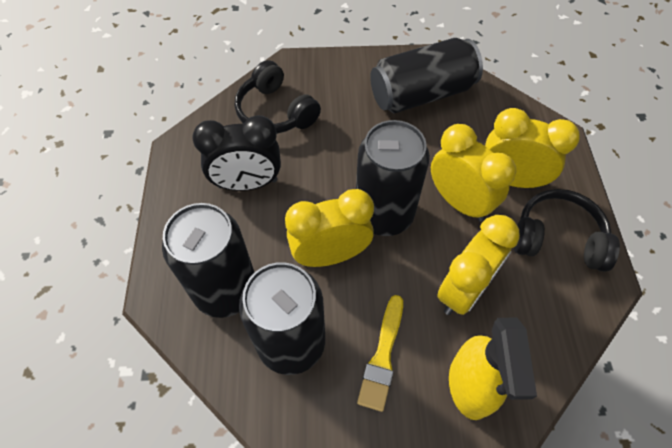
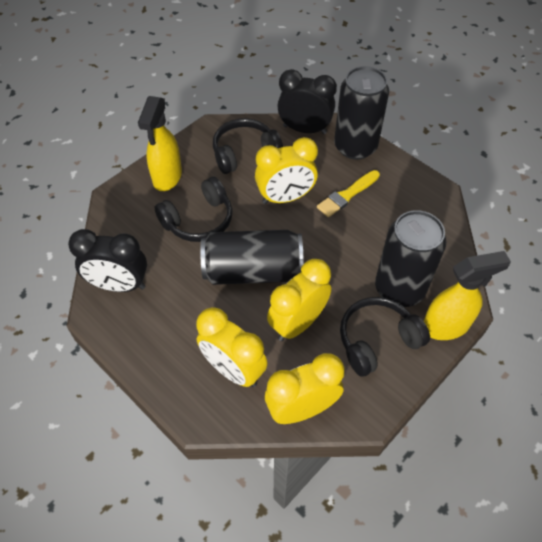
black can: [162,203,255,318] [239,262,325,375] [356,120,430,236] [370,38,483,113] = 4 -> [200,230,304,285] [334,66,389,160] [375,210,446,307] = 3
black clock: [192,115,281,191] = 1 -> [68,229,147,292] [278,69,337,134] = 2
black headphones: [235,60,321,134] [514,189,620,272] = 2 -> [154,177,233,242] [213,118,283,174] [340,297,430,377] = 3
yellow spray bottle: [449,318,537,420] = 1 -> [138,96,182,191] [424,251,511,340] = 2

